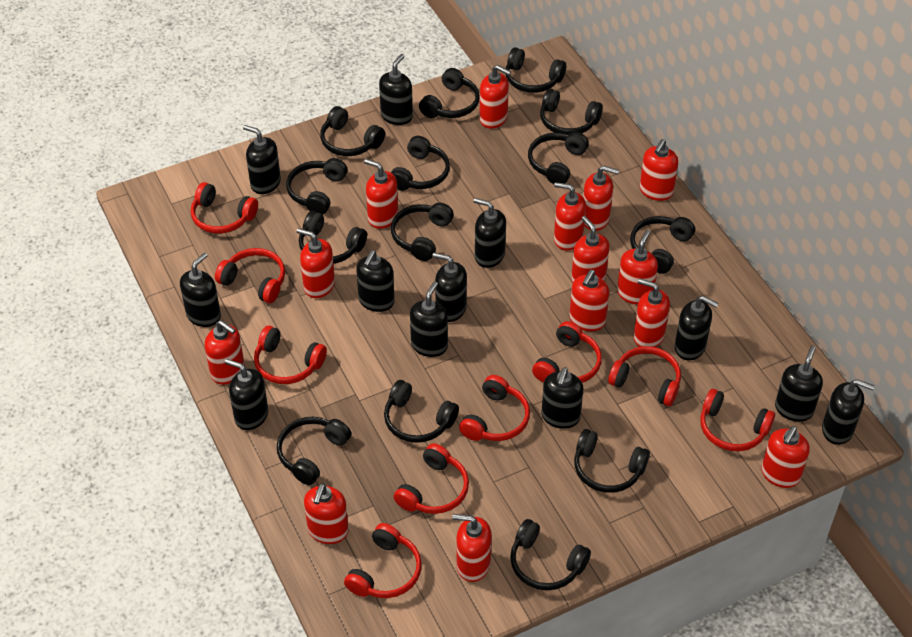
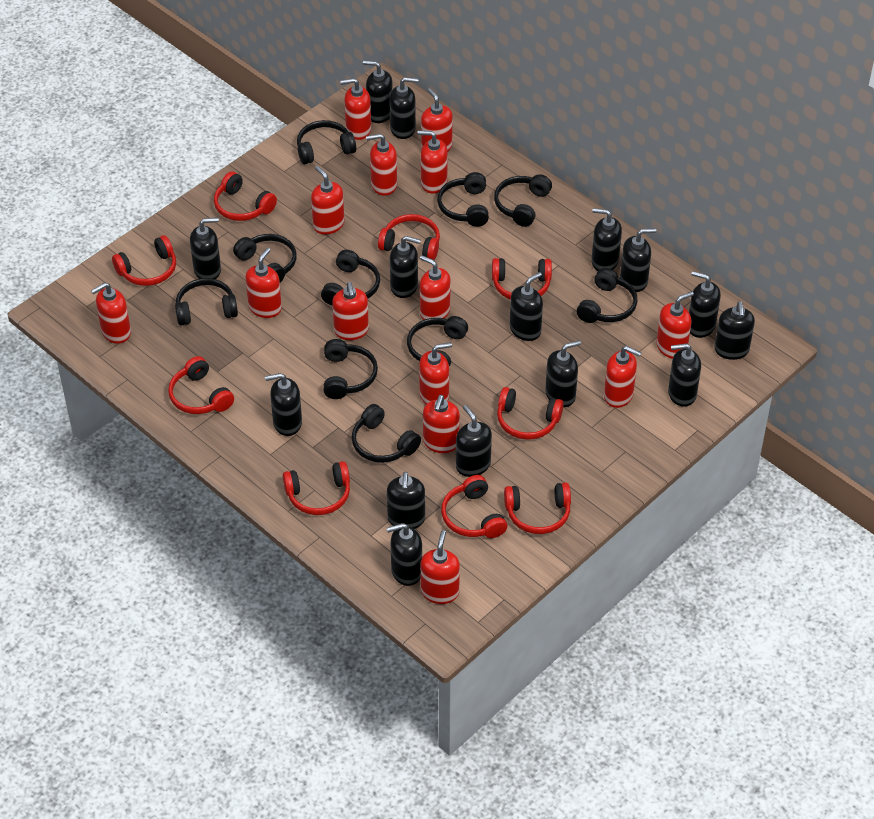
black headphones: [277,417,351,485] [286,158,347,215] [299,211,367,264] [320,106,385,156] [384,380,459,443] [391,136,450,191] [391,203,454,261] [419,68,480,118] [506,47,566,93] [510,519,591,590] [528,132,589,184] [540,89,603,135] [574,429,650,493] [630,216,695,274] = 14 -> [175,278,238,326] [233,234,297,283] [297,120,356,164] [321,250,380,305] [324,339,378,399] [352,404,421,463] [407,316,468,366] [437,172,489,227] [494,174,552,227] [577,268,637,323] = 10
black soap dispenser: [180,253,221,327] [225,359,269,430] [243,125,281,194] [356,250,395,312] [379,54,413,125] [410,281,448,357] [432,253,467,322] [473,198,506,268] [541,367,584,429] [675,296,719,360] [775,345,823,422] [822,379,875,445] = 12 -> [190,217,221,279] [265,373,302,436] [363,60,393,123] [387,472,425,529] [387,523,422,586] [389,77,419,139] [390,236,421,298] [456,405,492,477] [510,272,543,341] [545,340,581,407] [592,208,622,271] [620,228,656,292] [668,343,701,407] [689,271,721,338] [715,301,755,360] = 15

